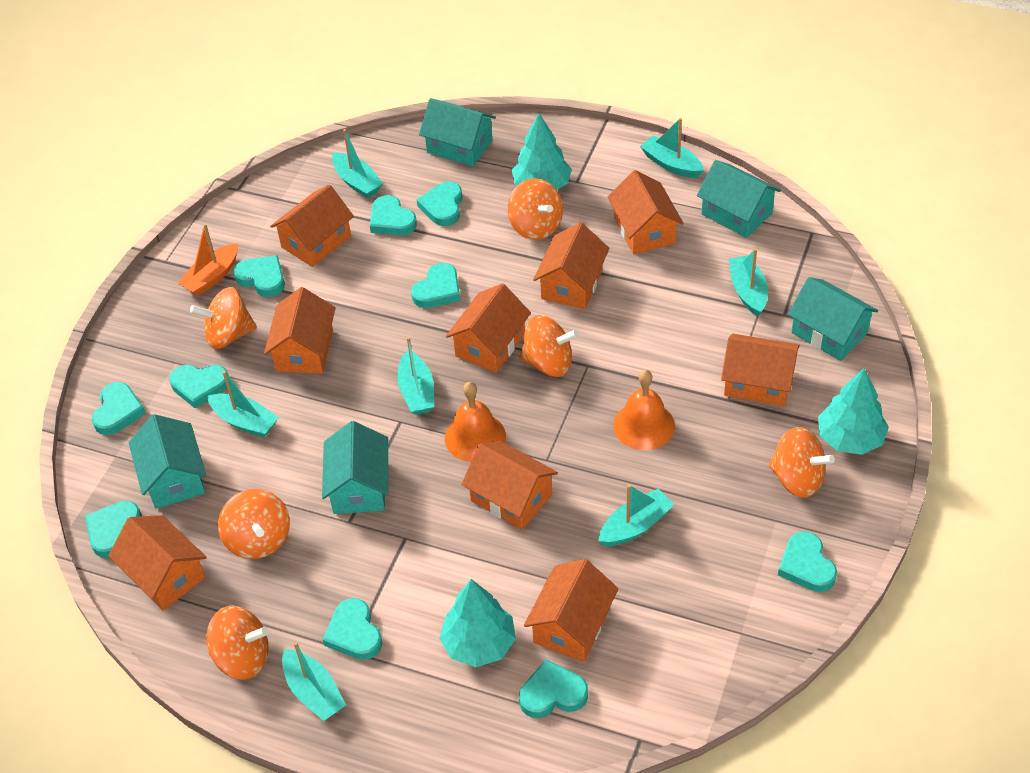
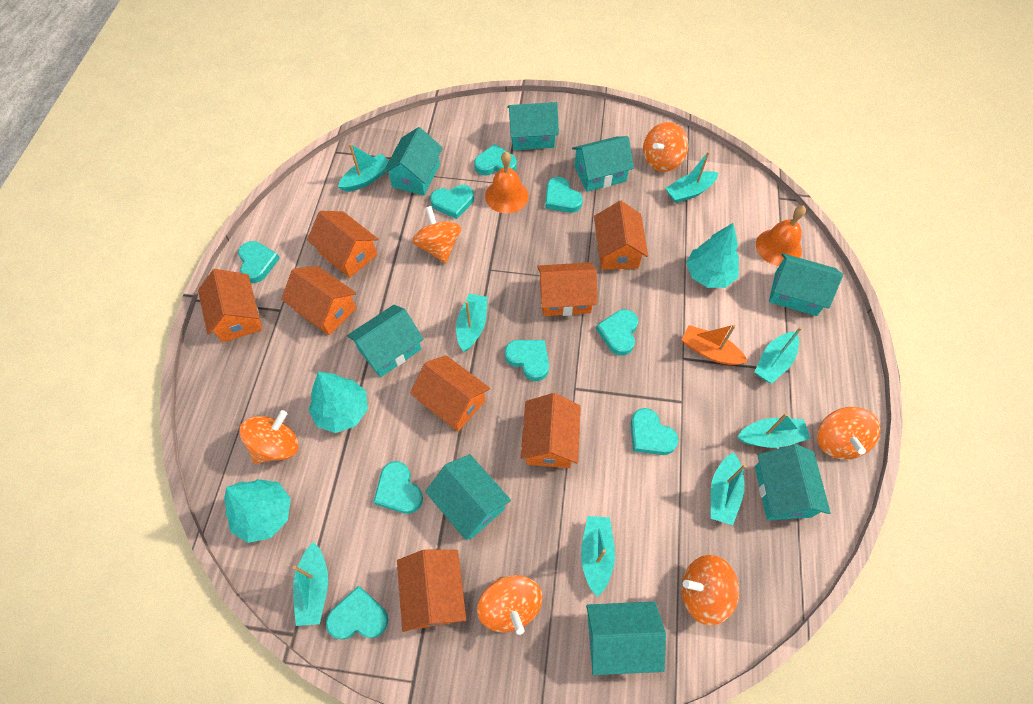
orange house: [109,515,207,611] [264,287,336,374] [270,185,354,267] [446,283,531,373] [461,441,558,530] [524,559,618,662] [533,222,610,309] [608,170,684,255] [721,334,800,406] = 9 -> [198,269,262,342] [281,266,357,335] [307,211,378,278] [397,549,466,632] [410,355,490,431] [521,393,581,468] [537,262,597,316] [594,201,648,270] = 8
turquoise boat: [207,371,279,437] [282,642,346,721] [332,129,383,198] [397,337,434,415] [598,484,674,546] [640,118,704,178] [729,248,768,317] = 7 -> [293,542,328,626] [338,143,389,192] [456,294,487,352] [581,516,615,597] [665,151,718,203] [711,452,746,525] [737,413,810,448] [755,327,802,384] = 8
turquoise heart: [85,501,142,558] [92,382,146,435] [169,365,229,409] [233,255,285,297] [323,598,383,660] [370,195,417,236] [411,263,460,308] [417,182,463,226] [519,659,588,718] [778,531,837,592] = 10 -> [238,241,280,283] [326,586,388,640] [374,461,423,514] [430,185,474,219] [474,144,517,176] [505,340,549,381] [545,177,583,213] [596,309,638,356] [631,408,678,455] = 9
turquoise house: [129,414,206,509] [322,421,388,514] [419,98,496,167] [697,160,781,238] [788,277,878,361] = 5 -> [347,305,424,377] [383,127,443,196] [425,454,511,540] [507,102,559,150] [572,136,634,192] [586,601,666,675] [755,444,831,520] [769,253,843,316] = 8

